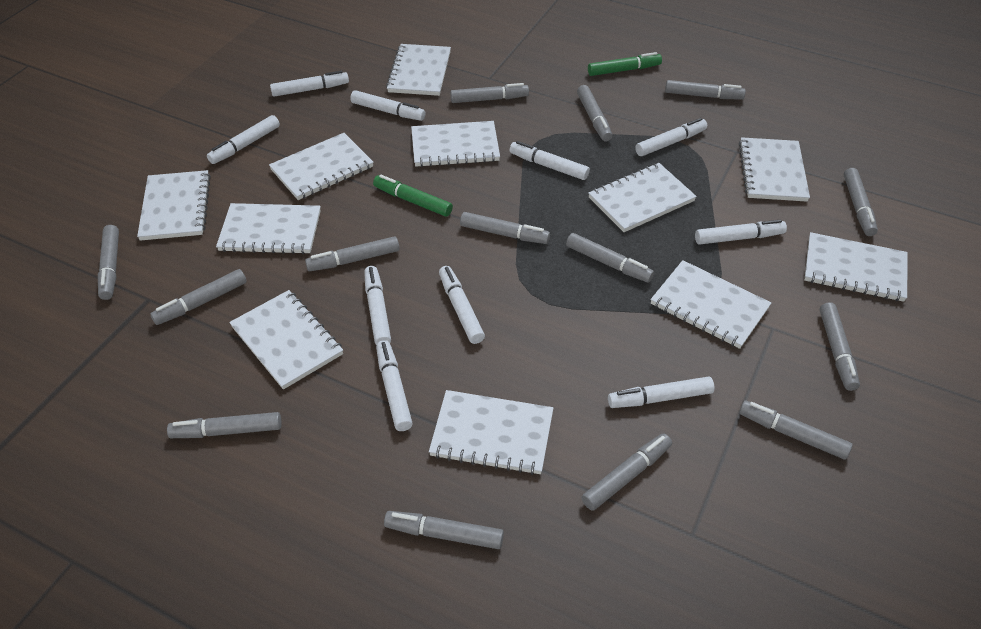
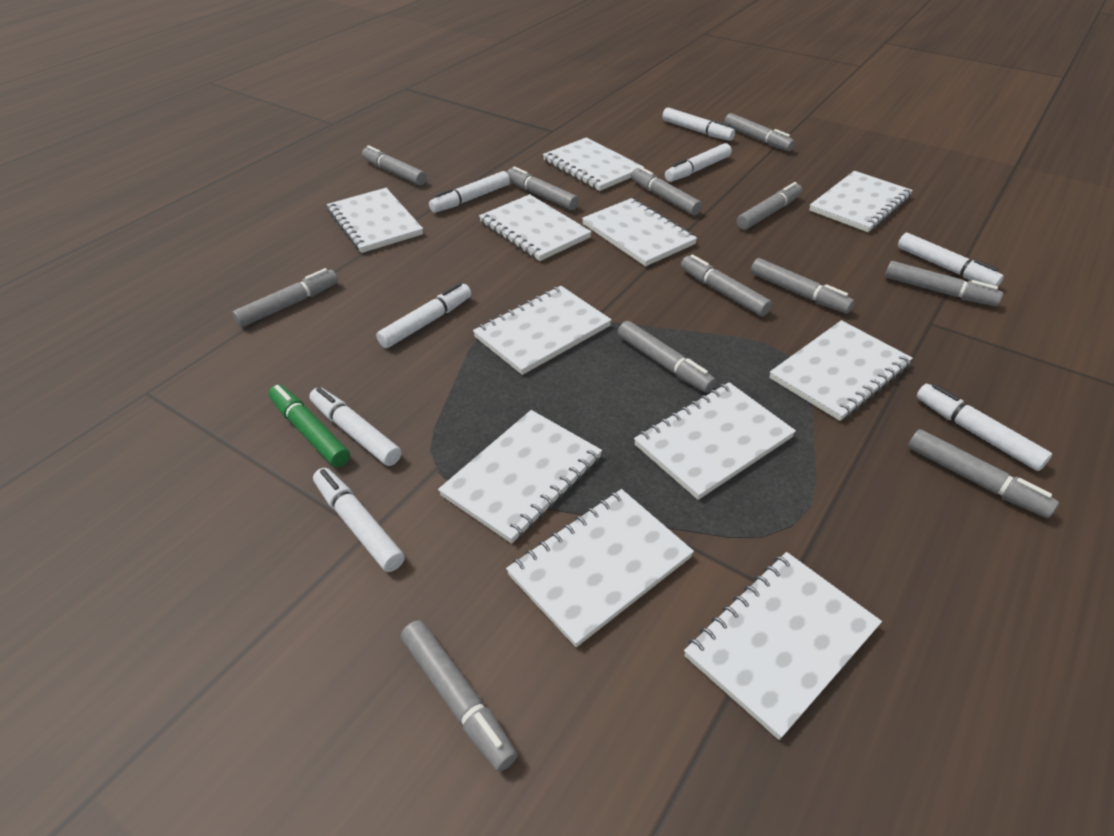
green marker: [373,175,453,217] [588,52,662,76] = 2 -> [269,385,350,467] = 1
grey marker: [98,225,119,300] [150,269,247,325] [167,412,281,438] [305,236,400,271] [384,511,504,549] [450,83,529,103] [460,212,550,244] [566,233,654,283] [577,85,612,141] [582,433,672,511] [665,80,746,100] [739,401,853,460] [820,302,860,391] [844,168,878,236] = 14 -> [232,268,338,327] [362,145,427,185] [401,620,517,772] [507,166,579,210] [618,321,716,393] [631,166,702,215] [681,254,772,316] [724,113,795,151] [737,182,802,230] [751,258,854,313] [885,261,1003,306] [908,429,1059,518] = 12
white marker: [207,115,280,164] [270,71,349,97] [350,90,425,121] [364,266,391,345] [376,340,413,431] [439,266,485,344] [510,141,590,180] [608,376,714,408] [635,118,707,156] [695,220,787,245] = 10 -> [309,387,401,466] [313,468,405,572] [376,283,471,348] [429,171,510,213] [662,107,735,141] [665,143,732,182] [898,233,1004,287] [917,384,1052,471] = 8

